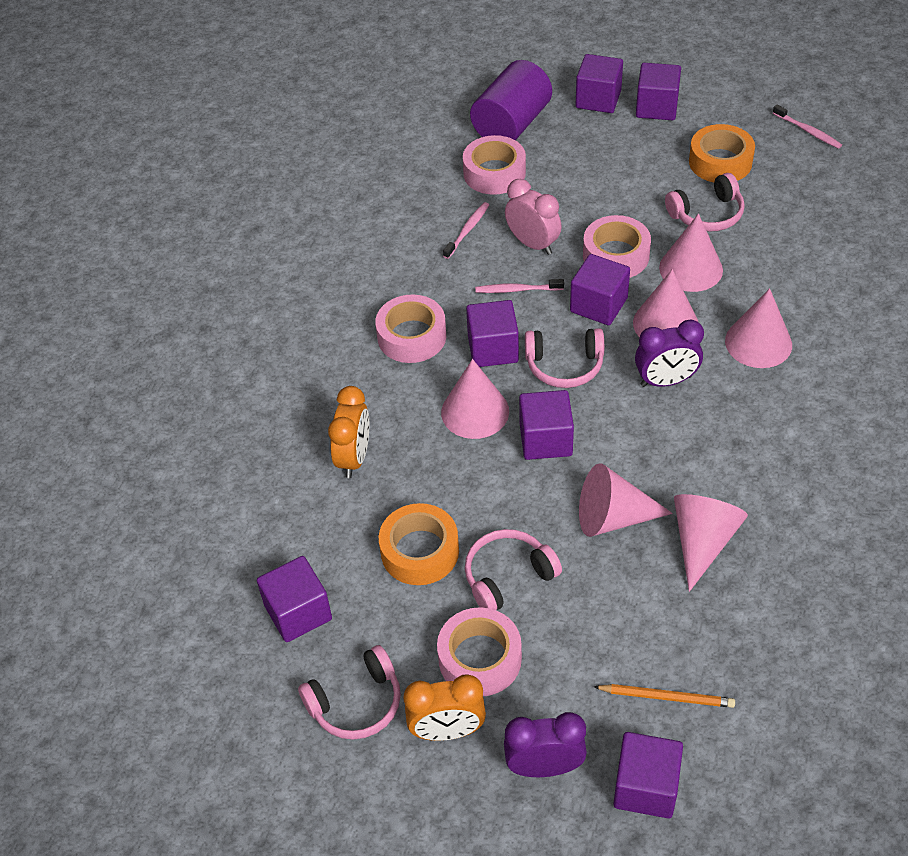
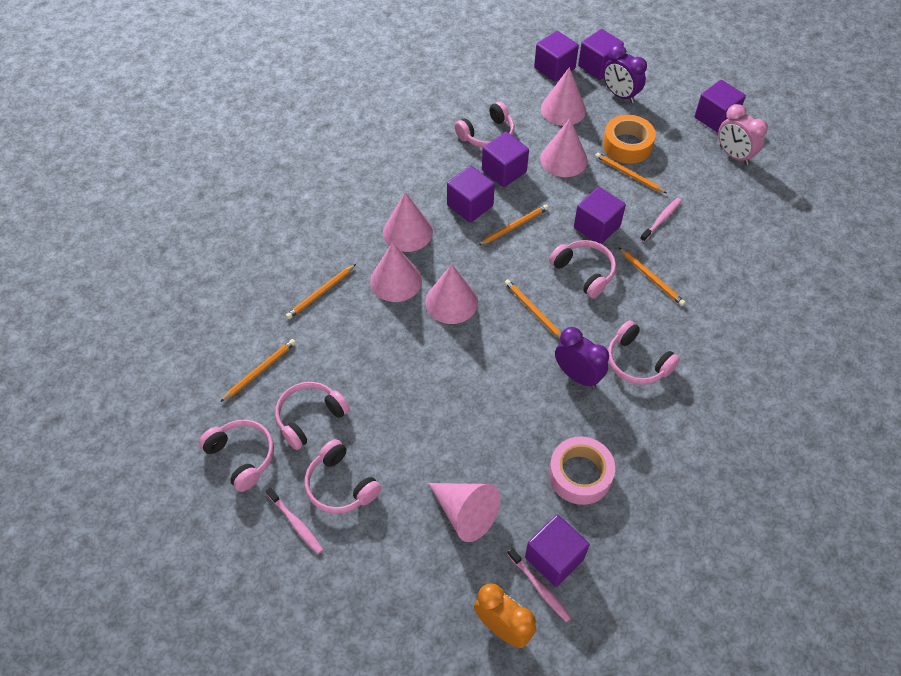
orange clock: [328,386,369,478] [404,674,486,741] = 2 -> [474,583,536,648] = 1
orange pencil: [594,684,735,708] = 1 -> [220,339,296,402] [286,264,356,319] [479,205,548,245] [505,279,561,338] [595,153,667,193] [619,248,686,306] = 6
orange tape: [379,503,459,585] [689,124,755,182] = 2 -> [603,115,656,164] = 1
pink headphones: [298,645,401,740] [465,529,562,610] [525,328,604,388] [665,173,745,232] = 4 -> [199,420,274,492] [275,382,350,450] [305,439,381,514] [455,101,514,148] [549,240,616,298] [608,320,680,385] = 6
pink tape: [375,295,446,363] [437,607,522,696] [463,135,526,195] [583,215,651,278] = 4 -> [549,436,615,505] = 1
purple cylinder: [470,60,552,140] = 1 -> none = 0

